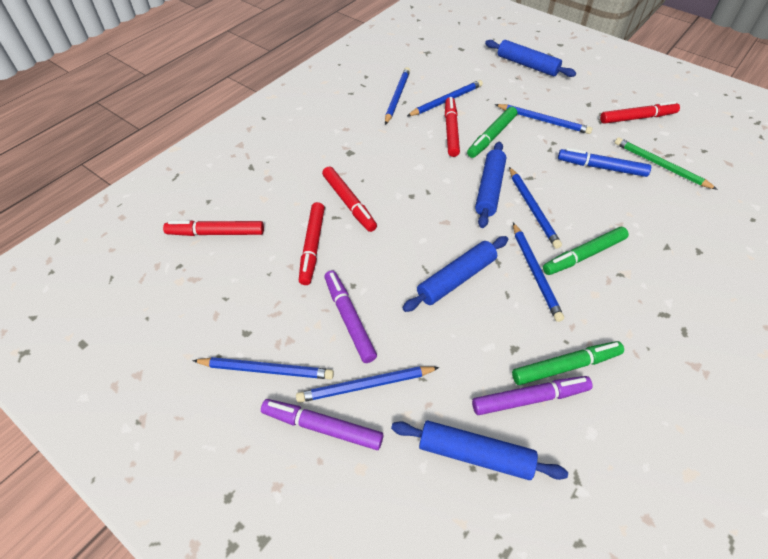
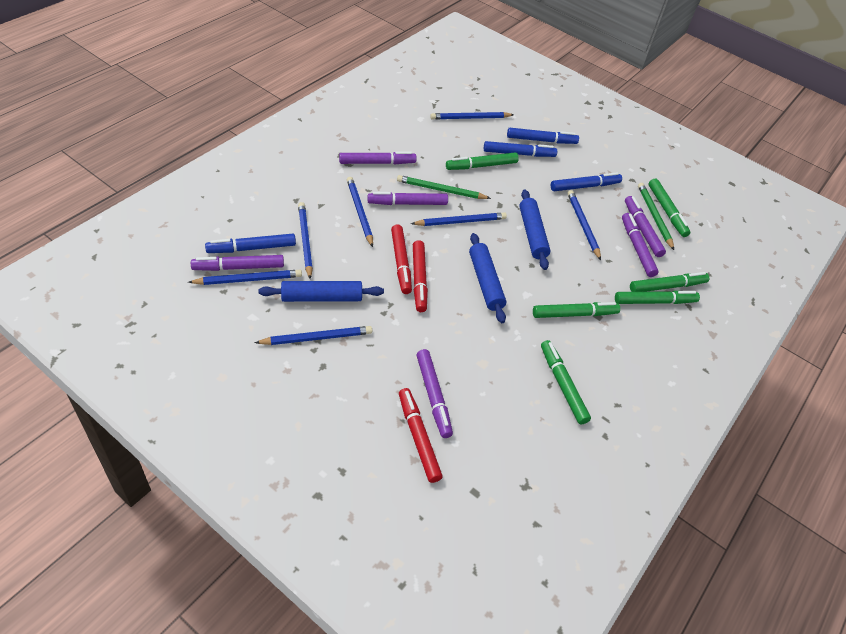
blue marker: [558,148,651,177] = 1 -> [205,234,296,253] [484,141,557,157] [507,128,579,144] [551,172,622,191] = 4
blue rolling pin: [391,421,568,480] [403,236,508,312] [475,142,506,228] [485,40,576,77] = 4 -> [259,281,384,302] [469,233,506,323] [519,190,550,270] = 3
green marker: [467,107,517,158] [512,341,624,385] [543,227,629,275] = 3 -> [446,153,519,170] [533,302,620,318] [541,340,591,425] [615,291,700,304] [630,272,709,292] [649,179,691,237] = 6
green pencil: [615,137,718,190] = 1 -> [397,175,491,199] [638,183,674,250] = 2
purple marker: [261,399,383,450] [324,270,377,363] [472,376,593,415] = 3 -> [191,255,284,271] [339,152,417,164] [367,192,448,205] [417,349,453,438] [622,213,659,277] [625,196,666,257] = 6
red marker: [163,220,264,236] [299,202,325,285] [322,167,377,232] [445,97,460,157] [600,101,680,124] = 5 -> [391,224,412,294] [399,388,443,483] [413,240,428,312] = 3

